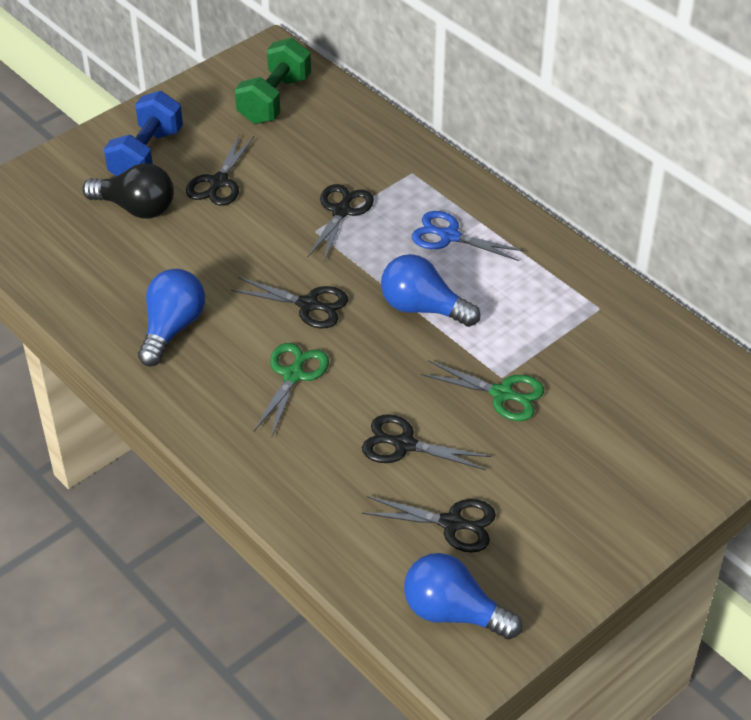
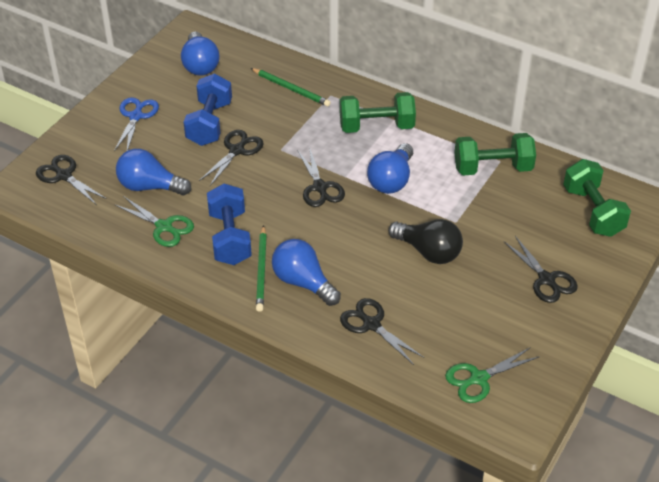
blue dumbbell: [104,91,183,176] = 1 -> [184,74,232,146] [207,184,252,265] = 2
blue light bulb: [138,269,205,367] [381,254,480,327] [404,553,522,640] = 3 -> [116,149,191,196] [181,32,220,76] [272,239,341,306] [367,143,413,194] = 4
green dumbbell: [235,38,311,124] = 1 -> [340,92,416,133] [454,133,536,175] [563,159,631,237] = 3
green pencil: none = 0 -> [251,68,331,107] [256,225,267,312] = 2

